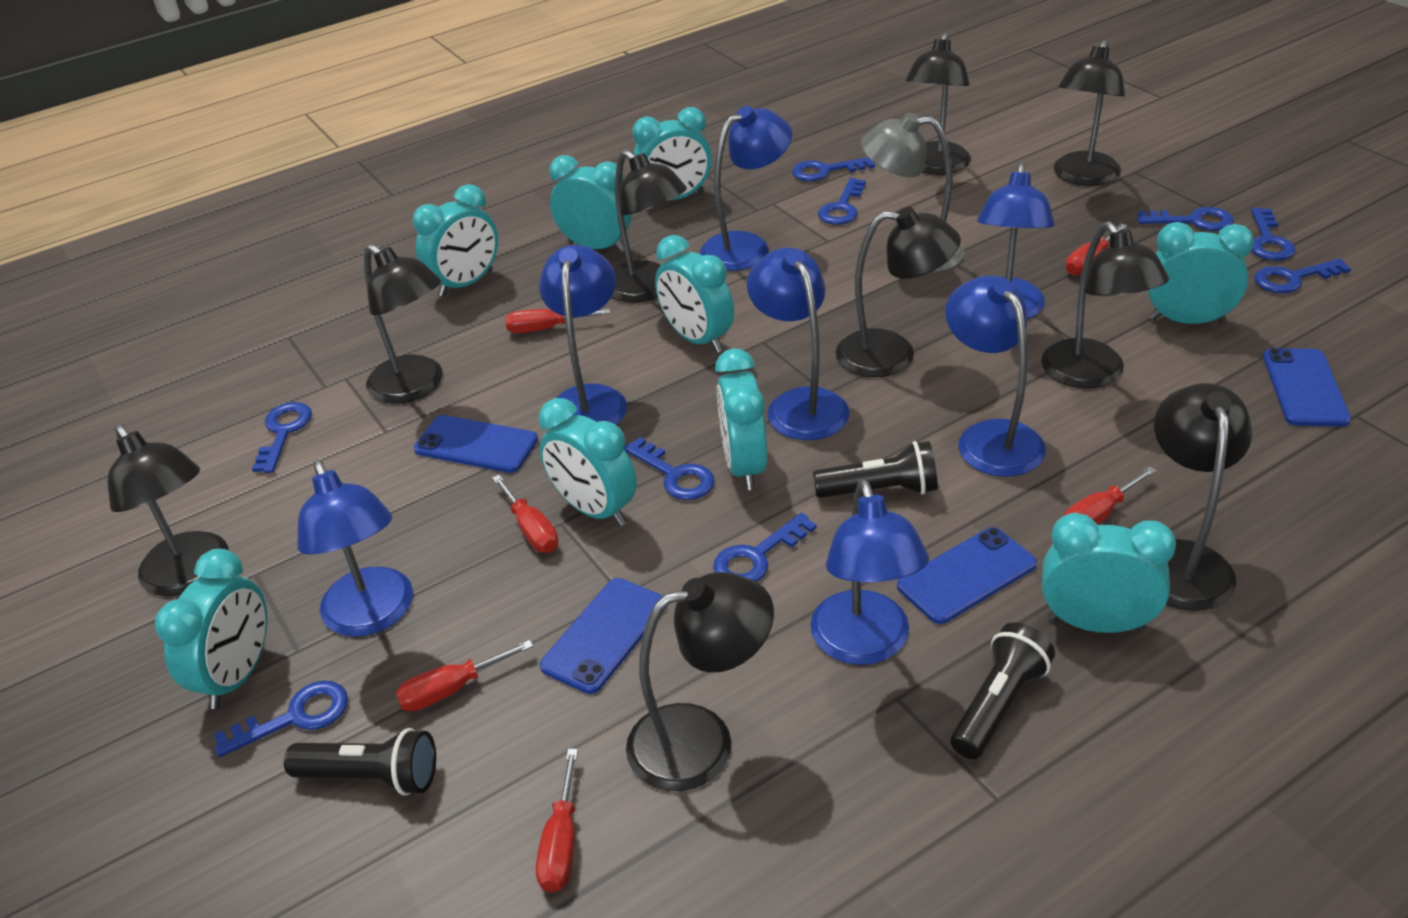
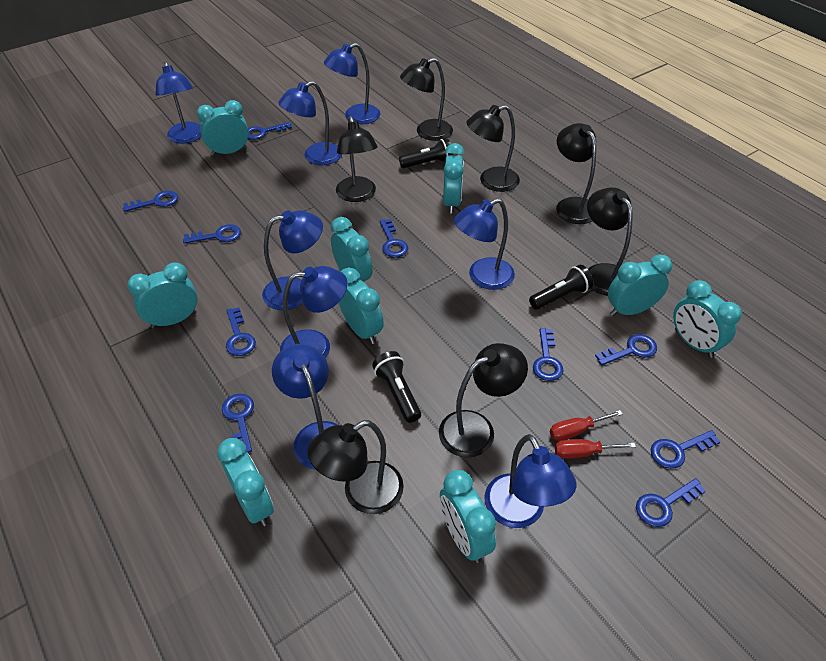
black lamp: [107,424,229,597] [364,244,443,404] [612,150,687,303] [626,572,774,791] [836,207,961,377] [905,32,971,175] [1041,221,1169,389] [1054,40,1125,186] [1154,383,1252,611] = 9 -> [307,420,404,514] [336,116,378,202] [400,58,453,141] [439,343,528,458] [467,105,520,192] [556,123,596,224] [587,187,633,296] = 7
blue key: [214,680,348,757] [252,402,312,473] [624,437,715,500] [713,513,817,582] [792,157,875,181] [818,178,866,225] [1137,207,1234,231] [1251,208,1296,261] [1254,259,1351,293] = 9 -> [123,191,178,212] [183,224,241,244] [222,394,254,453] [226,307,256,356] [248,122,292,140] [380,219,408,258] [533,328,564,381] [595,334,657,366] [636,478,706,527] [651,430,720,469] = 10
blue lamp: [297,460,413,637] [539,245,627,425] [700,106,792,271] [747,247,850,440] [810,479,929,665] [945,275,1046,477] [977,162,1055,319] = 7 -> [155,61,202,144] [262,210,323,310] [272,344,338,470] [278,81,342,165] [280,266,348,358] [324,43,380,124] [454,198,515,290] [484,434,576,528] = 8
blue phone: [414,415,538,473] [540,578,665,694] [897,527,1037,624] [1263,348,1351,427] = 4 -> none = 0
grey lamp: [861,112,964,272] = 1 -> none = 0
red screwdriver: [396,640,533,711] [492,475,558,553] [505,309,610,333] [536,749,578,892] [1063,466,1156,525] [1066,223,1127,275] = 6 -> [550,410,623,441] [555,439,636,459] = 2

